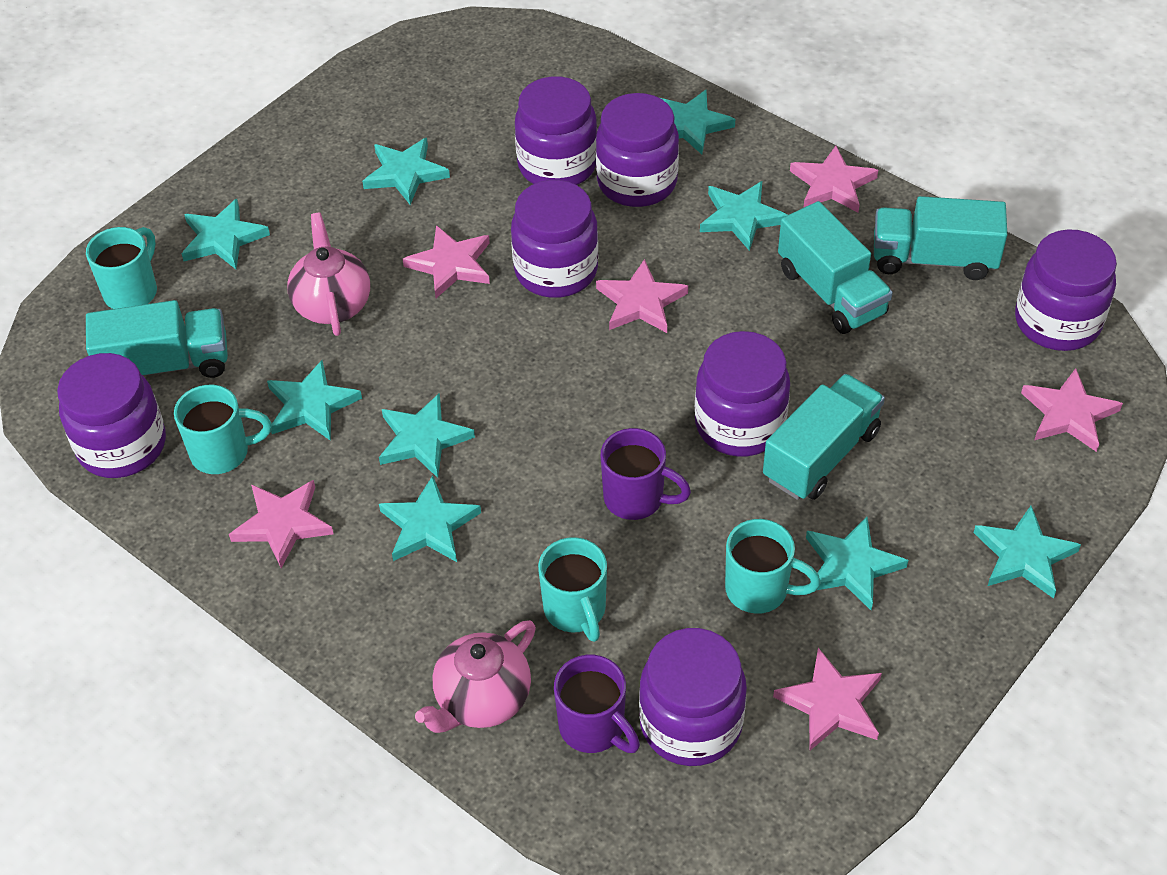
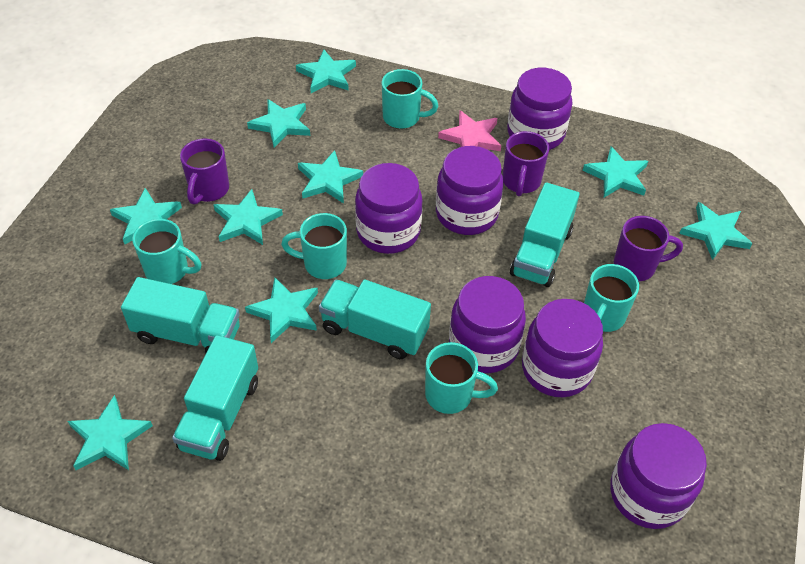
pink star: [229,480,334,568] [403,225,490,298] [596,259,688,333] [773,648,882,750] [790,146,878,212] [1021,368,1123,452] = 6 -> [438,110,501,151] = 1
pink teapot: [287,213,370,336] [415,620,536,733] = 2 -> none = 0
purple jar: [57,353,166,478] [511,180,598,298] [515,76,597,185] [596,93,679,207] [639,628,747,766] [695,331,790,457] [1015,229,1117,351] = 7 -> [355,163,423,254] [436,146,504,235] [449,276,526,373] [507,68,573,150] [522,299,603,397] [610,423,707,529] = 6
purple mug: [554,655,640,753] [601,428,691,520] = 2 -> [180,139,229,205] [503,131,549,196] [614,216,683,281] = 3
turquoise mug: [86,227,157,309] [174,385,272,474] [538,537,607,642] [725,519,821,614] = 4 -> [132,219,201,284] [281,213,347,279] [382,69,438,129] [425,342,498,414] [584,264,639,332] = 5

